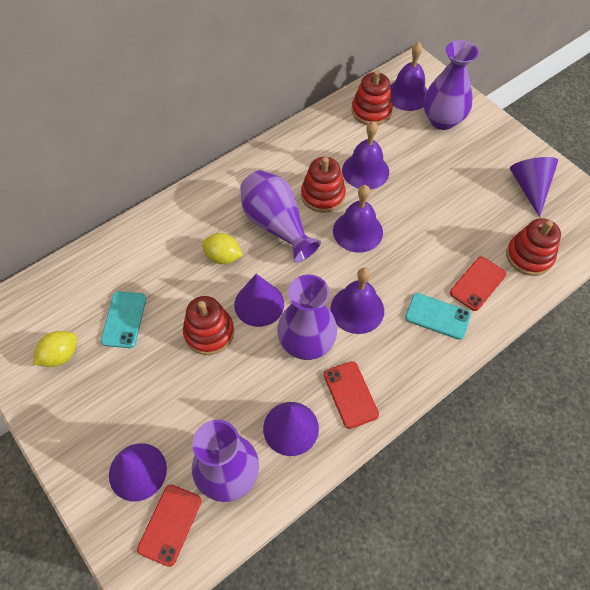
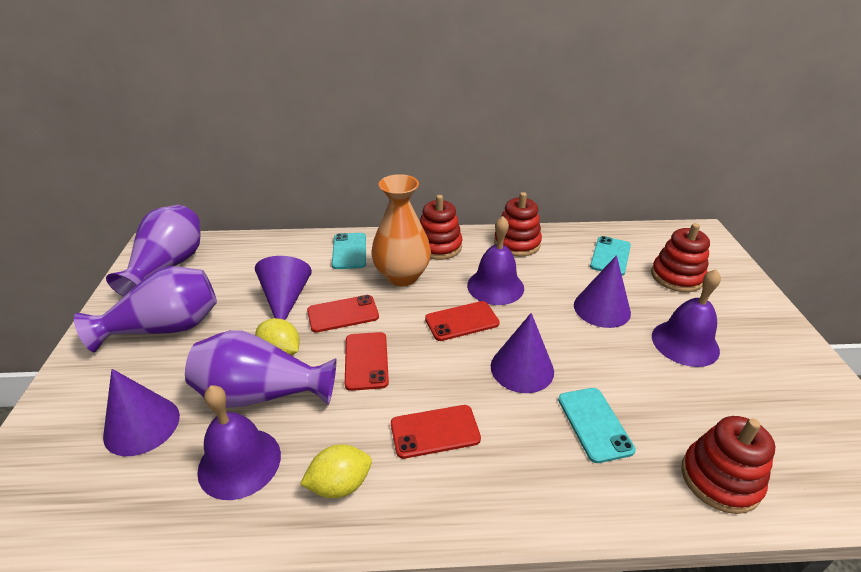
orange vase: none = 0 -> [371,174,431,286] = 1
purple bell: [330,268,384,334] [333,185,383,253] [342,121,389,190] [390,42,427,111] = 4 -> [197,385,281,500] [467,216,524,305] [652,269,721,367] = 3
purple vase: [192,420,259,502] [240,170,321,263] [277,275,337,360] [423,40,479,130] = 4 -> [74,266,217,352] [106,205,201,297] [185,330,336,408] = 3
red phone: [137,485,202,567] [324,361,379,429] [450,256,506,311] = 3 -> [307,295,379,333] [345,332,389,391] [391,405,481,459] [425,301,500,341] = 4
turquoise phone: [101,291,146,348] [405,293,471,340] = 2 -> [332,233,366,269] [558,388,636,463] [590,236,631,275] = 3

